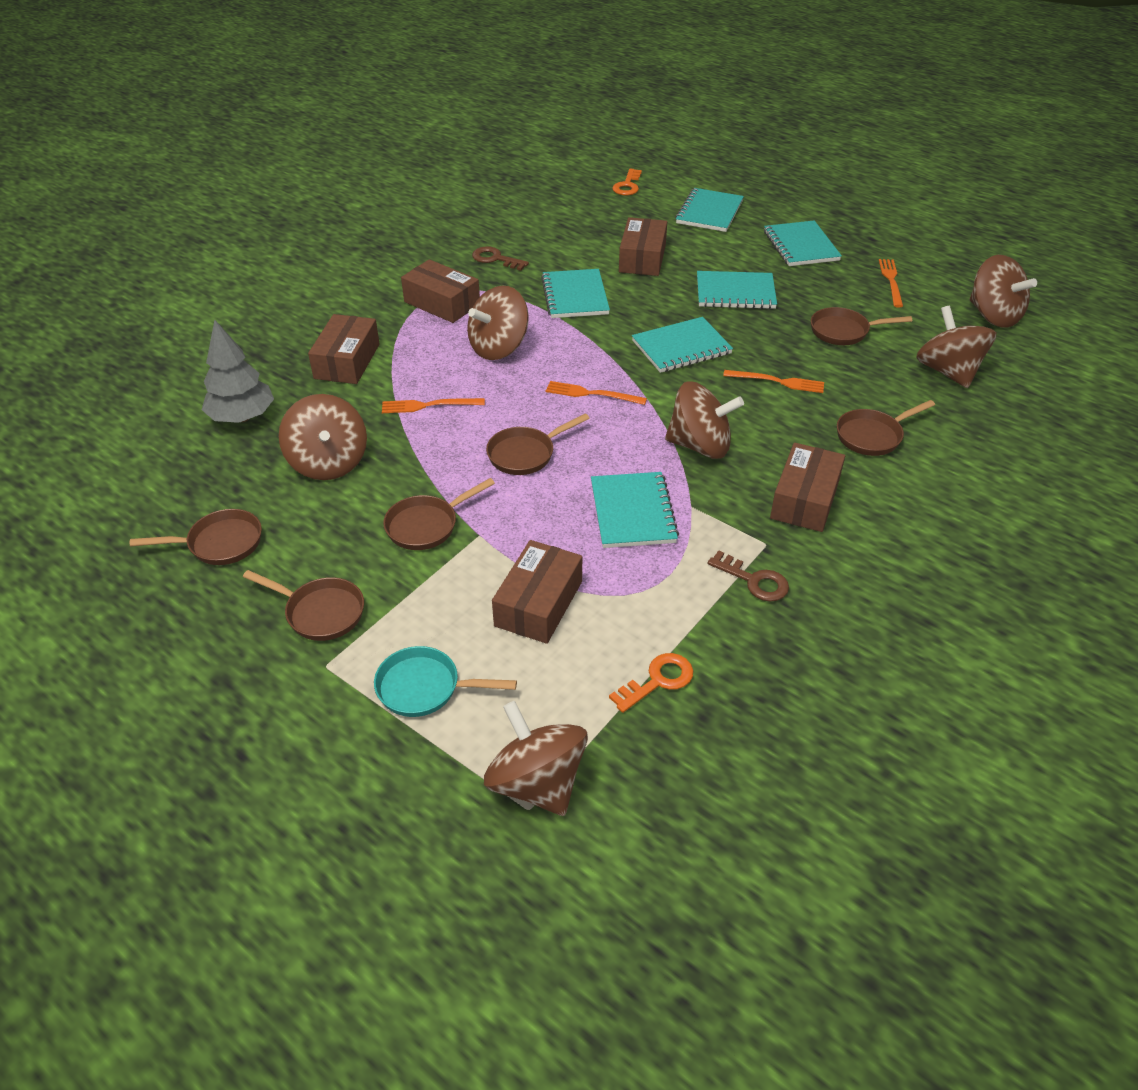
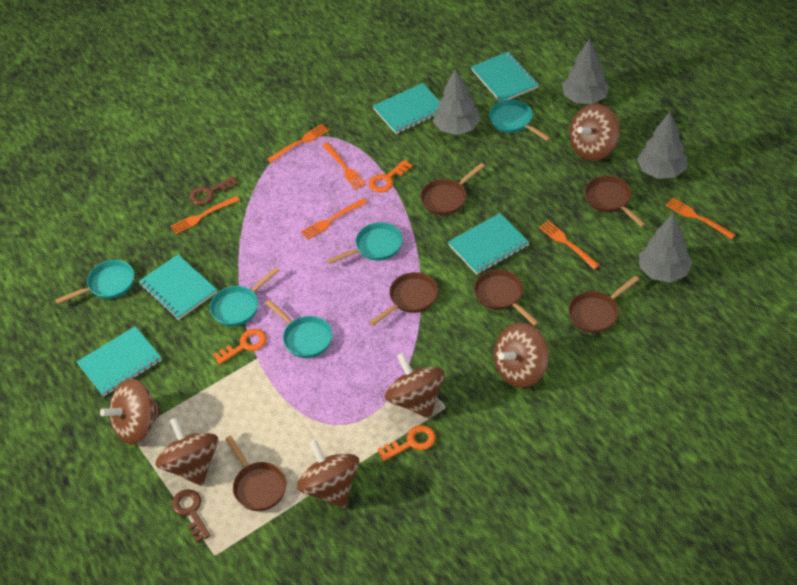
brown box: [308,314,380,384] [401,259,480,323] [492,540,582,644] [619,217,667,276] [770,443,845,532] = 5 -> none = 0
grey tree: [202,320,274,423] = 1 -> [433,69,481,135] [562,39,609,104] [637,112,687,179] [639,214,693,282] = 4
orange fork: [382,398,485,413] [546,381,647,405] [723,370,824,393] [879,259,903,307] = 4 -> [170,196,240,234] [268,124,329,163] [301,198,368,240] [322,142,367,190] [539,220,599,269] [665,198,735,239] = 6
orange key: [609,653,693,713] [612,169,642,195] = 2 -> [213,329,267,365] [369,160,413,193] [377,425,436,461] = 3
turquoise notebook: [541,269,610,318] [591,472,679,548] [632,317,733,373] [675,188,744,232] [697,271,777,309] [764,220,842,266] = 6 -> [77,326,162,397] [138,254,217,320] [373,83,439,134] [448,213,530,275] [471,51,539,102] = 5
turquoise pan: [374,646,517,717] = 1 -> [55,260,134,304] [210,267,280,327] [265,300,332,358] [327,222,403,264] [489,99,551,141] = 5

